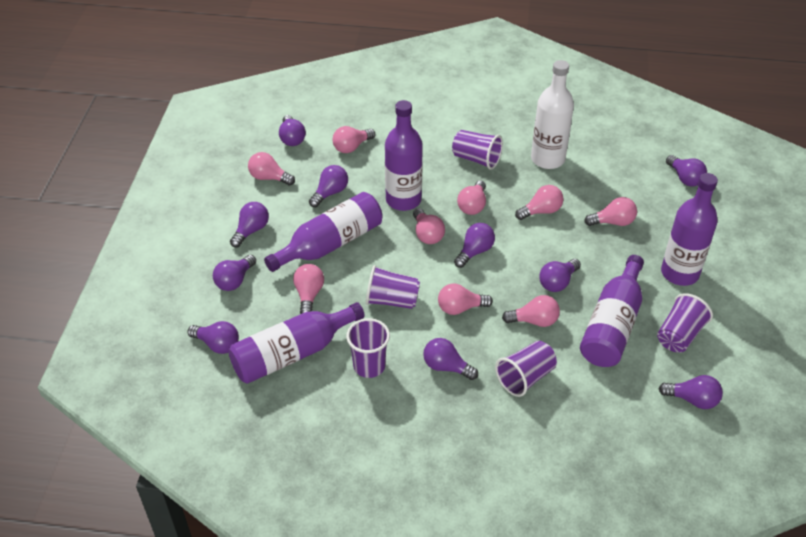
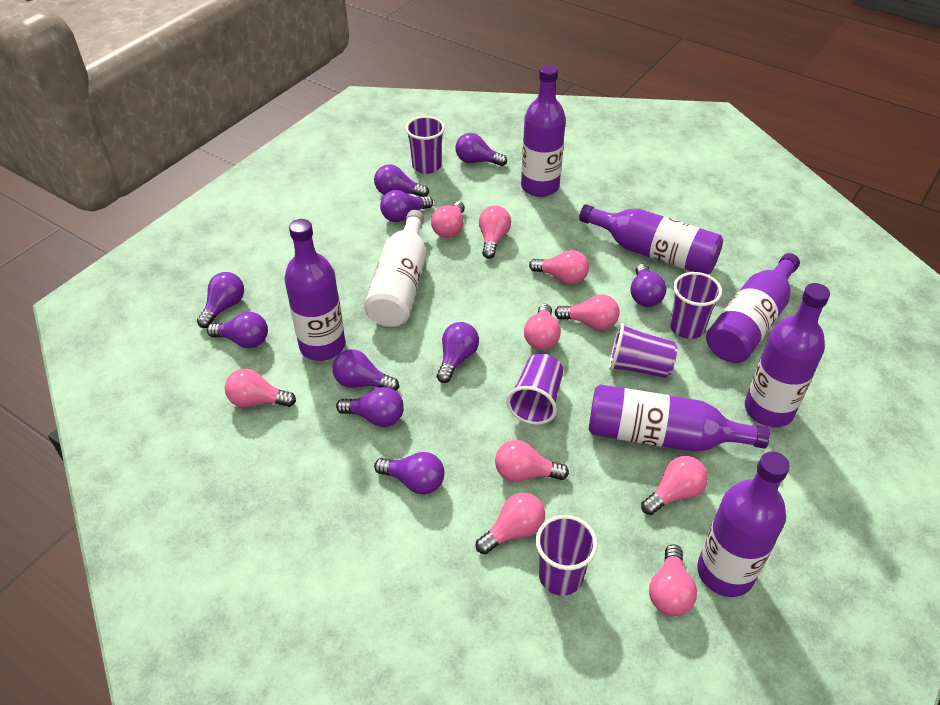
pink light bulb: [248,152,295,186] [293,264,324,314] [332,126,375,153] [413,208,445,244] [438,284,493,315] [457,181,486,215] [502,295,560,327] [515,185,564,220] [584,197,637,226] = 9 -> [225,369,296,408] [431,201,465,238] [476,493,545,554] [479,206,511,259] [495,440,569,482] [524,304,561,350] [529,250,589,285] [554,294,620,330] [641,456,708,515] [649,544,697,616] = 10
purple bottle: [228,302,365,384] [264,192,383,272] [385,100,423,211] [580,255,644,367] [661,173,718,286] = 5 -> [284,219,345,361] [521,65,566,197] [579,204,723,275] [589,384,770,452] [697,451,790,597] [706,253,800,363] [745,283,830,427] = 7

